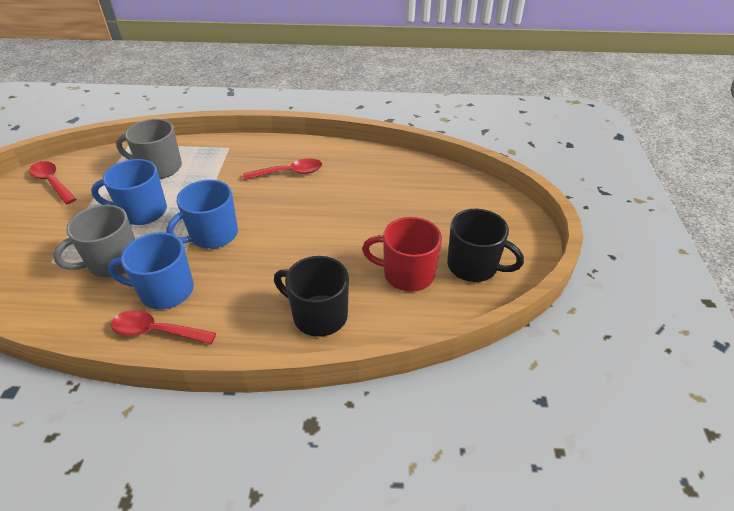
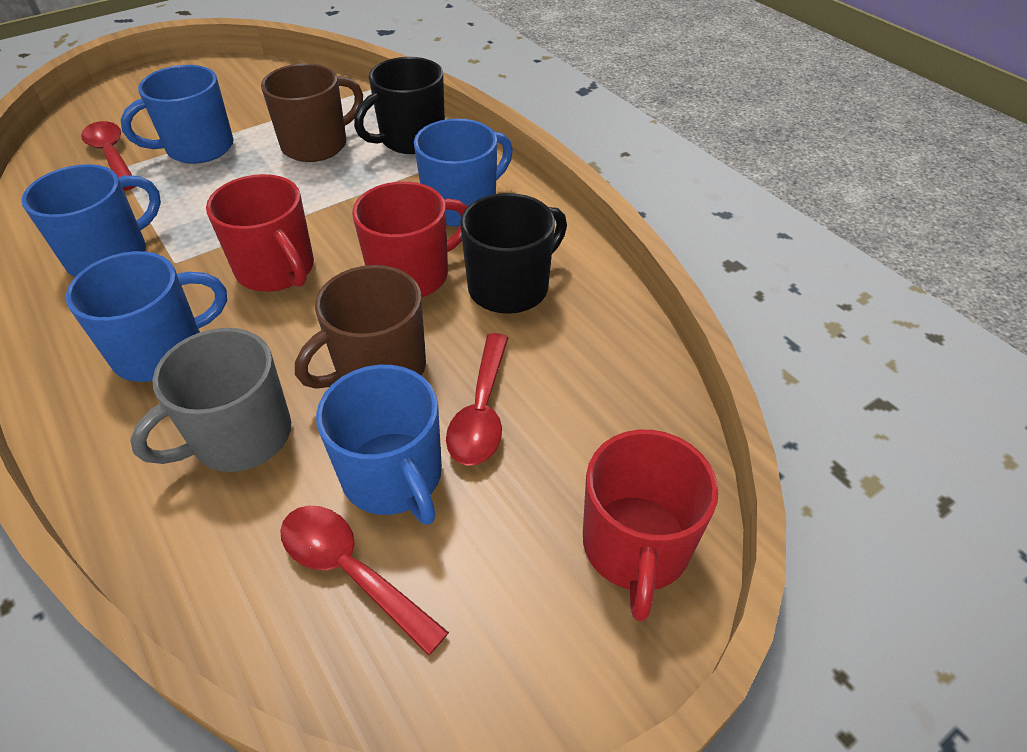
blue mug: [91,159,167,225] [108,232,194,310] [166,180,238,249] = 3 -> [21,164,161,277] [66,251,227,382] [121,65,234,164] [316,365,442,525] [414,119,513,227] = 5
brown mug: none = 0 -> [261,63,363,162] [295,265,426,389] = 2
grey mug: [53,205,135,277] [116,119,182,179] = 2 -> [130,328,291,472] = 1
red mug: [362,217,442,292] = 1 -> [206,174,314,292] [352,181,467,297] [583,430,718,622] = 3

